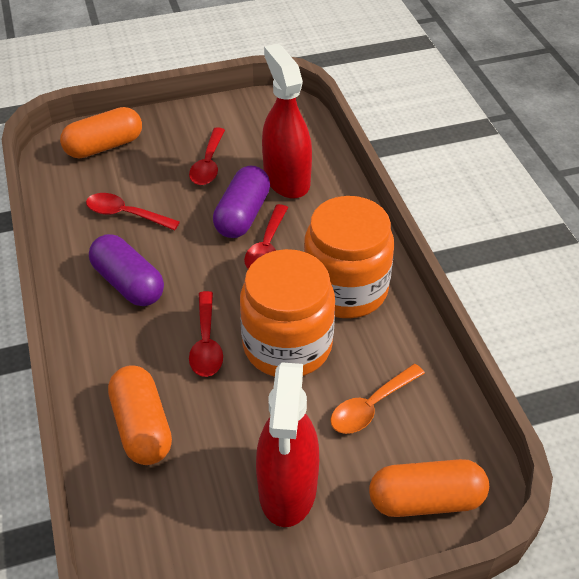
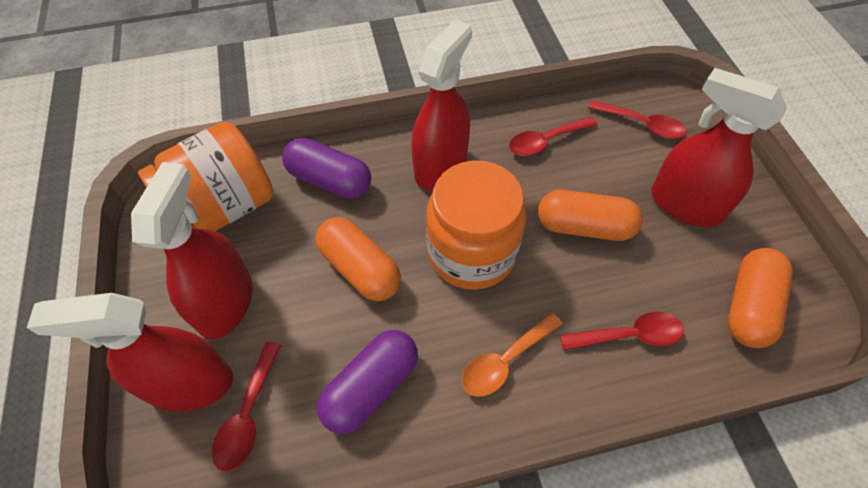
red spray bottle: [256,362,319,527] [262,43,312,199] = 2 -> [27,293,233,412] [131,162,253,339] [411,20,472,190] [651,68,787,227] = 4

